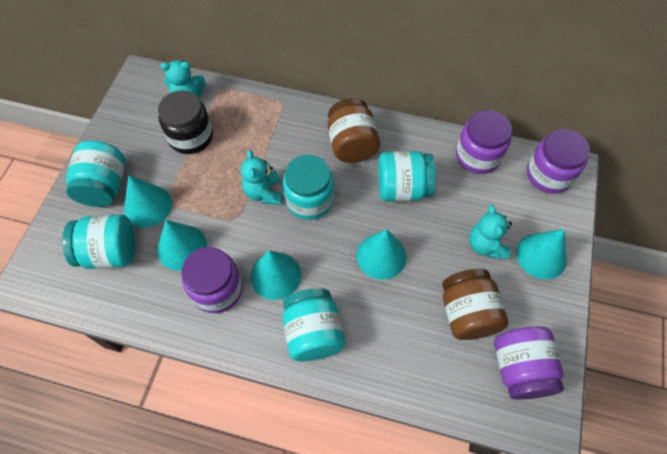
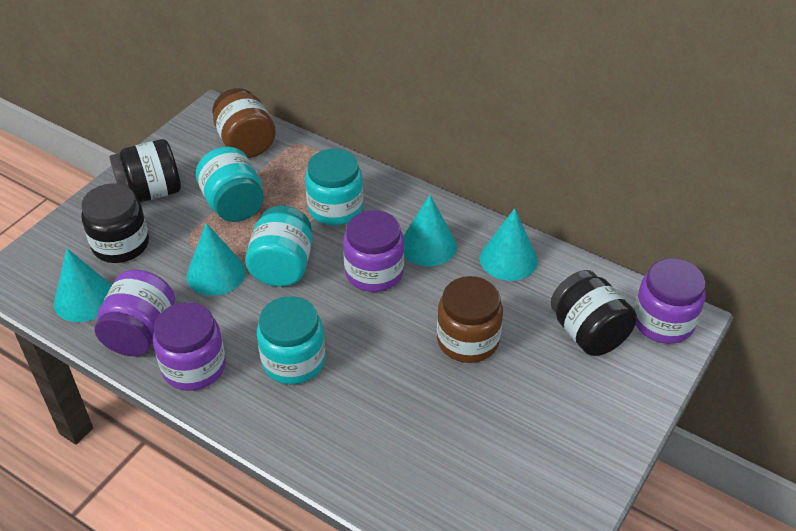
black jar: [158,90,213,154] = 1 -> [81,183,149,263] [109,139,181,202] [551,270,637,356] = 3
turquoise cone: [124,175,172,227] [157,220,207,271] [250,250,301,300] [356,229,406,280] [516,229,567,280] = 5 -> [54,249,112,322] [187,223,246,296] [403,195,457,266] [480,208,538,281] = 4
turquoise jar: [62,214,135,269] [66,141,126,207] [282,288,345,362] [283,155,334,220] [378,151,436,202] = 5 -> [196,147,264,222] [245,206,312,287] [257,296,325,385] [305,149,363,226] = 4
turquoise teddy bear: [160,60,205,98] [241,150,283,205] [469,205,512,259] = 3 -> none = 0

